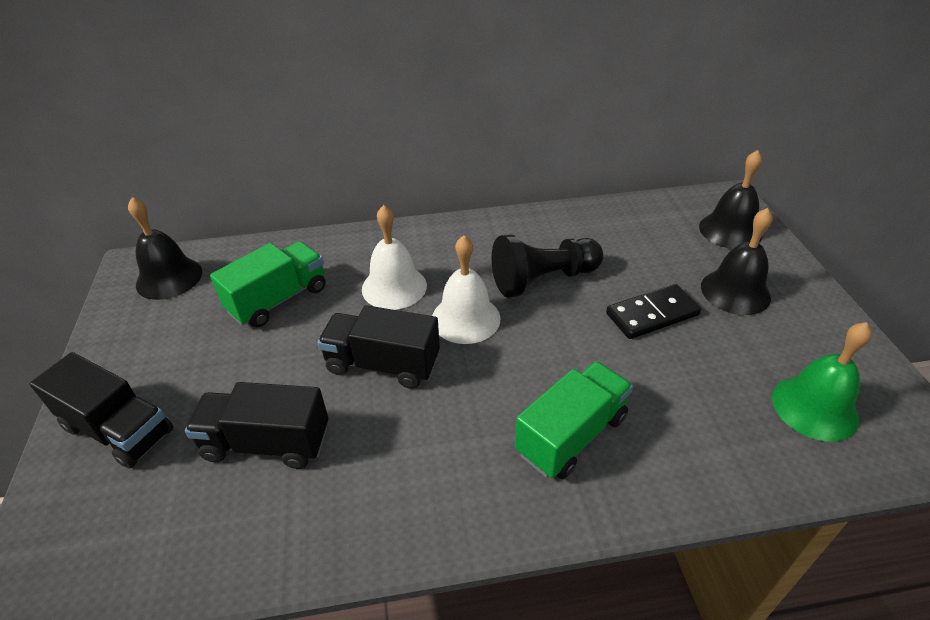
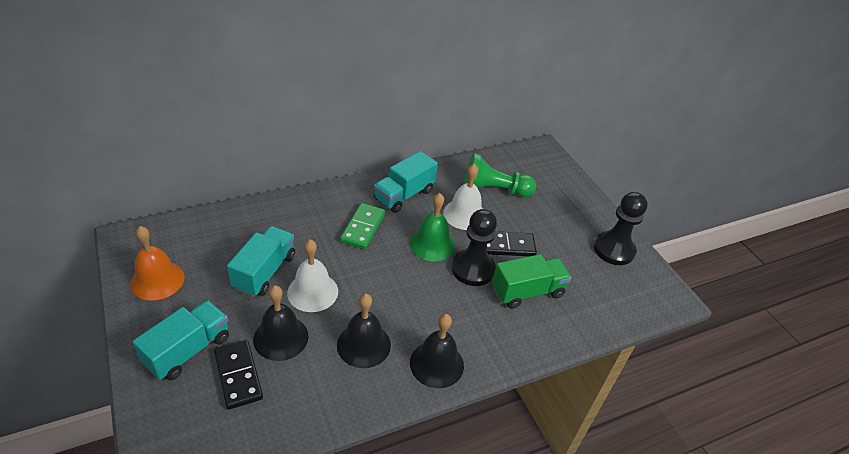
black domino: [606,284,701,339] = 1 -> [214,340,263,410] [487,231,537,256] = 2
black pawn: [492,234,603,298] = 1 -> [452,209,497,286] [594,192,648,265] = 2
black truck: [30,352,173,468] [185,382,328,469] [317,305,440,389] = 3 -> none = 0
green domino: none = 0 -> [340,203,385,249] = 1
green pawn: none = 0 -> [464,153,536,197] = 1
green truck: [210,241,326,327] [515,361,633,479] = 2 -> [492,254,572,309] = 1
orange bell: none = 0 -> [130,226,185,300] = 1
turquoise truck: none = 0 -> [132,300,229,380] [227,226,295,297] [374,151,438,213] = 3

